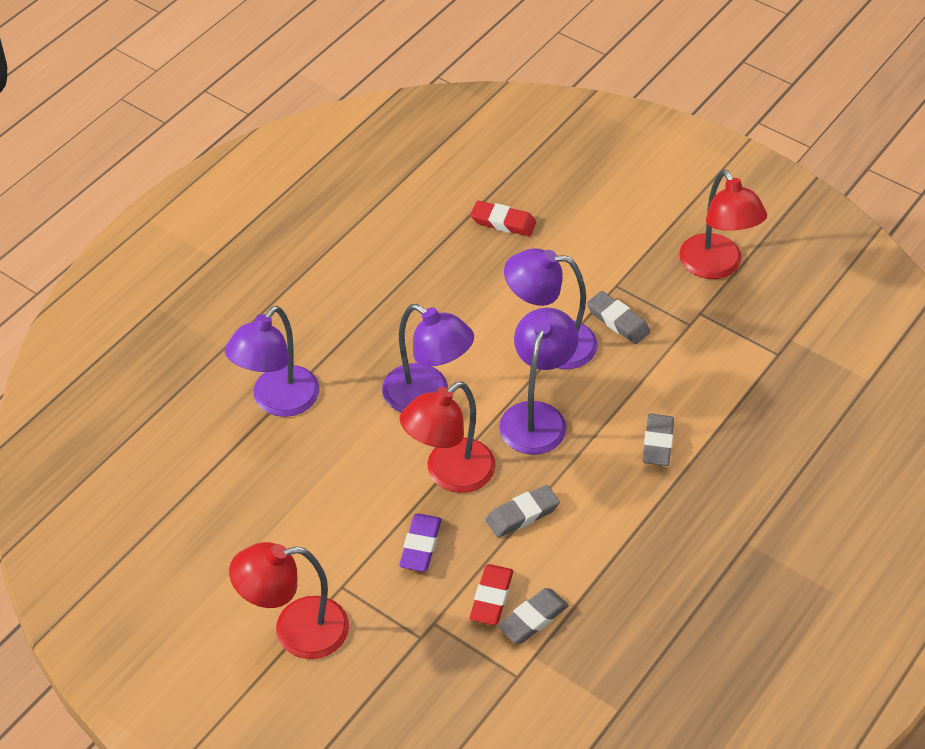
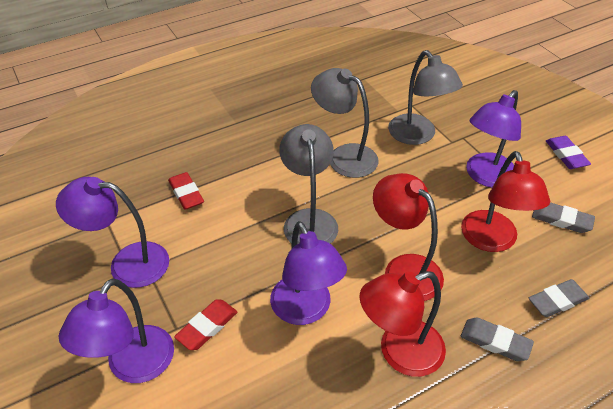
grey eraser: [486,485,560,538] [497,588,569,644] [587,291,650,344] [643,414,674,466] = 4 -> [461,318,534,361] [529,279,589,317] [532,202,595,233] = 3
grey lamp: none = 0 -> [279,124,338,244] [311,68,379,178] [388,50,463,145] = 3

